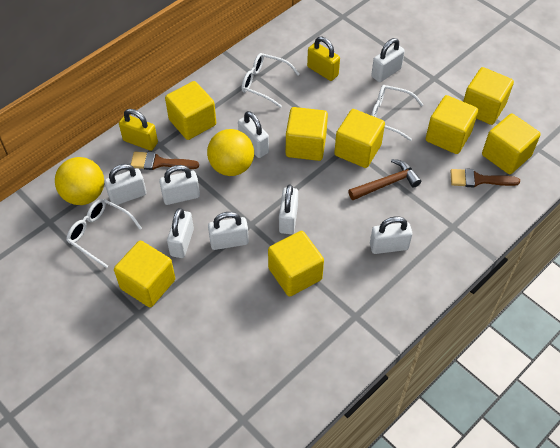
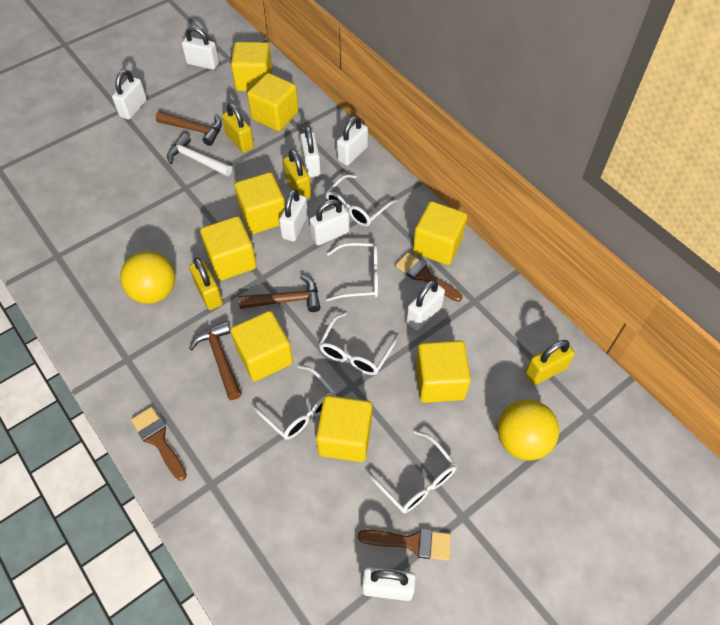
brown brush: [131,152,199,170] [450,169,520,187] = 2 -> [131,407,187,481] [358,529,451,560] [395,252,462,302] = 3
brown hammer: [348,159,421,200] = 1 -> [156,111,222,146] [189,321,242,400] [239,275,321,312] = 3
white glasses: [66,199,142,268] [242,53,300,108] [371,85,424,141] = 3 -> [251,365,336,440] [319,312,399,375] [325,174,397,226] [326,243,378,301] [365,430,457,513] = 5
white hammer: none = 0 -> [167,134,232,176] = 1
yellow padlock: [119,109,158,151] [307,37,340,81] = 2 -> [189,258,223,310] [222,103,254,153] [283,149,311,199] [525,340,575,385] = 4

